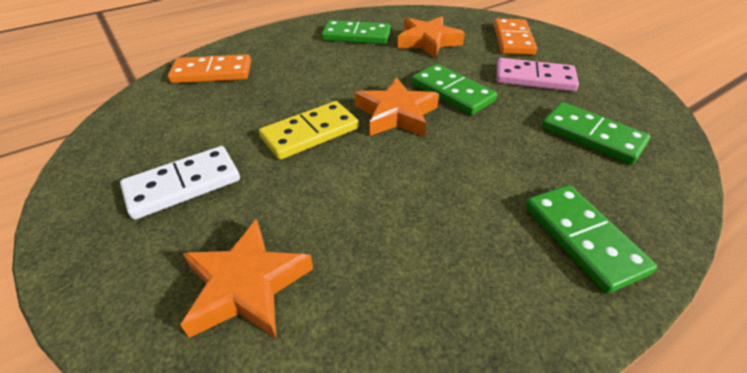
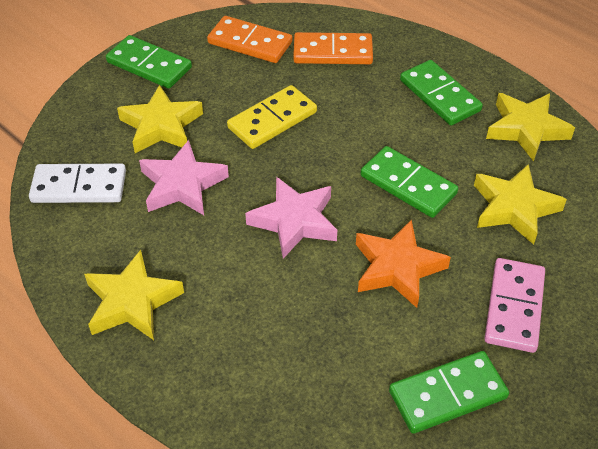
orange star: [180,219,313,339] [355,77,439,137] [397,16,465,58] = 3 -> [356,219,451,308] = 1
pink star: none = 0 -> [139,140,229,215] [245,177,337,259] = 2
yellow star: none = 0 -> [84,250,184,340] [117,85,203,153] [474,164,567,245] [486,93,575,162] = 4

